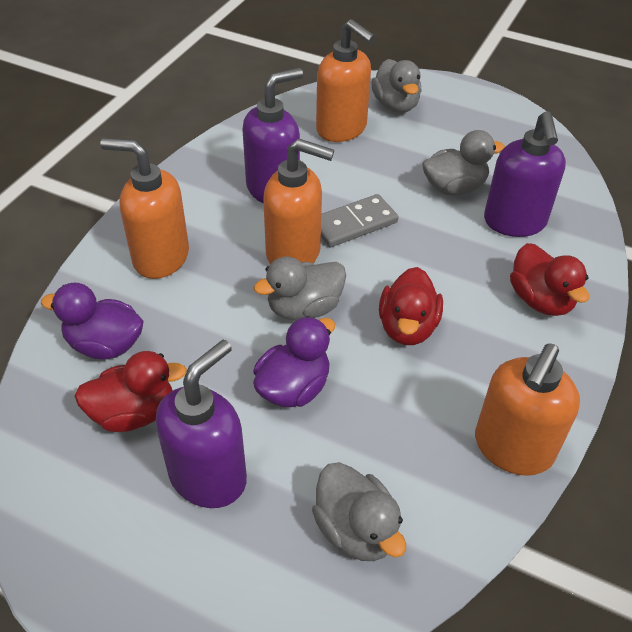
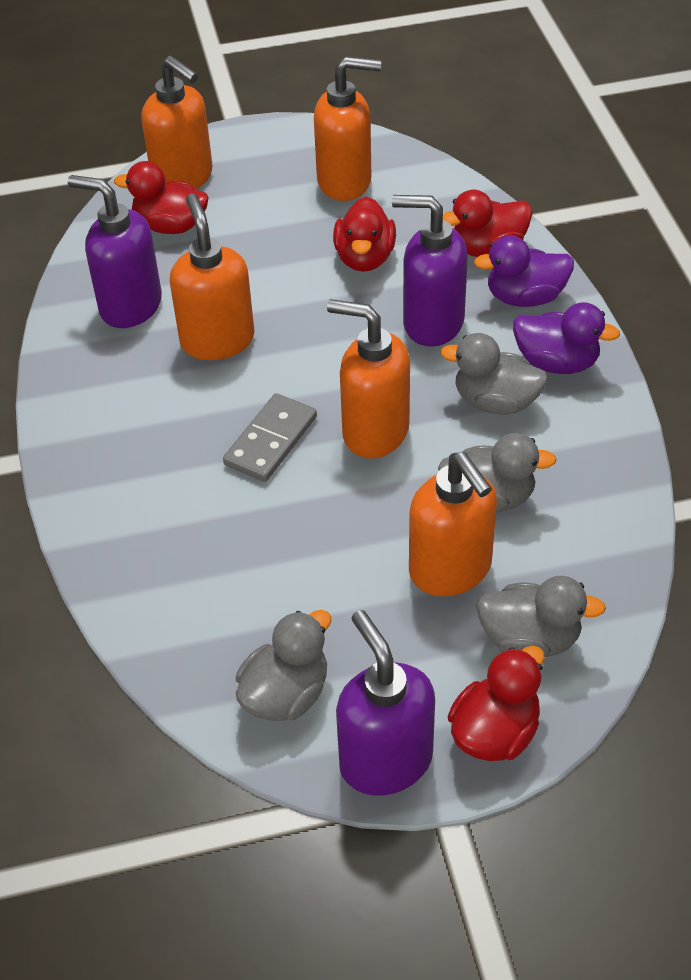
orange soap dispenser: [100,138,189,279] [263,139,334,264] [316,19,375,142] [475,343,580,476] = 4 -> [141,56,213,189] [170,194,255,360] [314,56,381,201] [327,299,410,458] [409,452,497,596] = 5
red duck: [74,351,187,432] [379,267,443,345] [510,243,589,316] = 3 -> [114,161,209,234] [333,196,396,272] [443,189,532,257] [447,646,545,761] = 4

